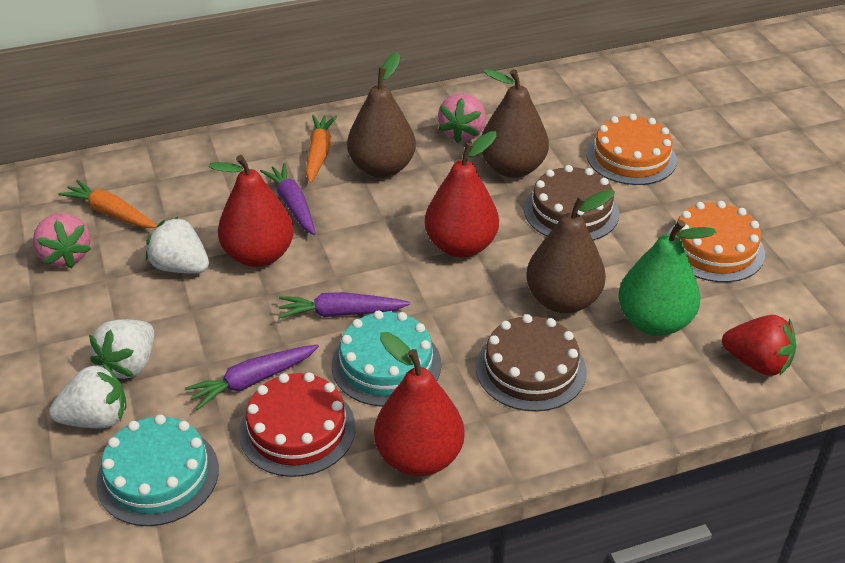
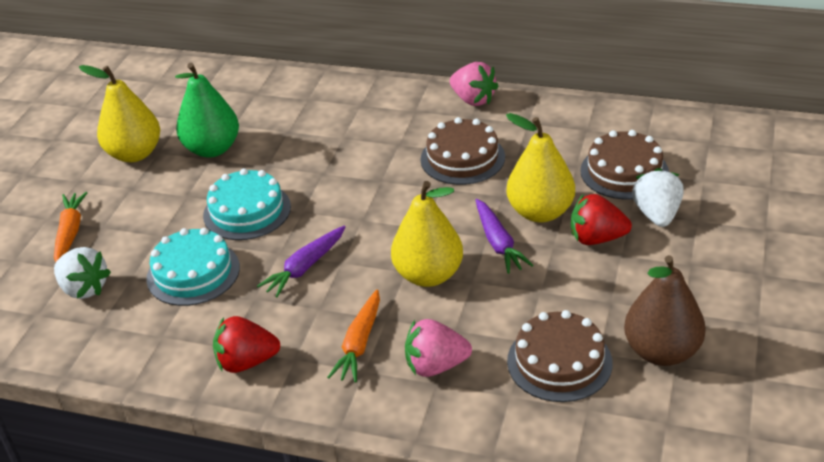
brown cake: [476,314,587,412] [524,165,619,240] = 2 -> [421,117,505,185] [507,310,613,402] [580,130,669,199] = 3
brown pear: [347,52,416,178] [482,69,549,178] [526,190,615,313] = 3 -> [624,255,706,366] = 1
orange cake: [586,114,677,185] [667,201,765,282] = 2 -> none = 0
purple carrot: [185,344,319,410] [260,163,316,235] [278,292,410,319] = 3 -> [257,226,345,297] [476,199,533,274] = 2
red cake: [239,372,356,477] = 1 -> none = 0
red pear: [208,155,294,267] [374,332,464,476] [425,131,499,257] = 3 -> none = 0
red strawberry: [722,315,796,376] = 1 -> [213,316,280,373] [571,194,632,245] = 2
white strawberry: [49,363,127,428] [89,319,154,379] [146,216,209,273] = 3 -> [54,247,111,299] [632,168,684,227] = 2
yellow pear: none = 0 -> [79,65,160,162] [391,181,463,287] [506,113,575,222] = 3

